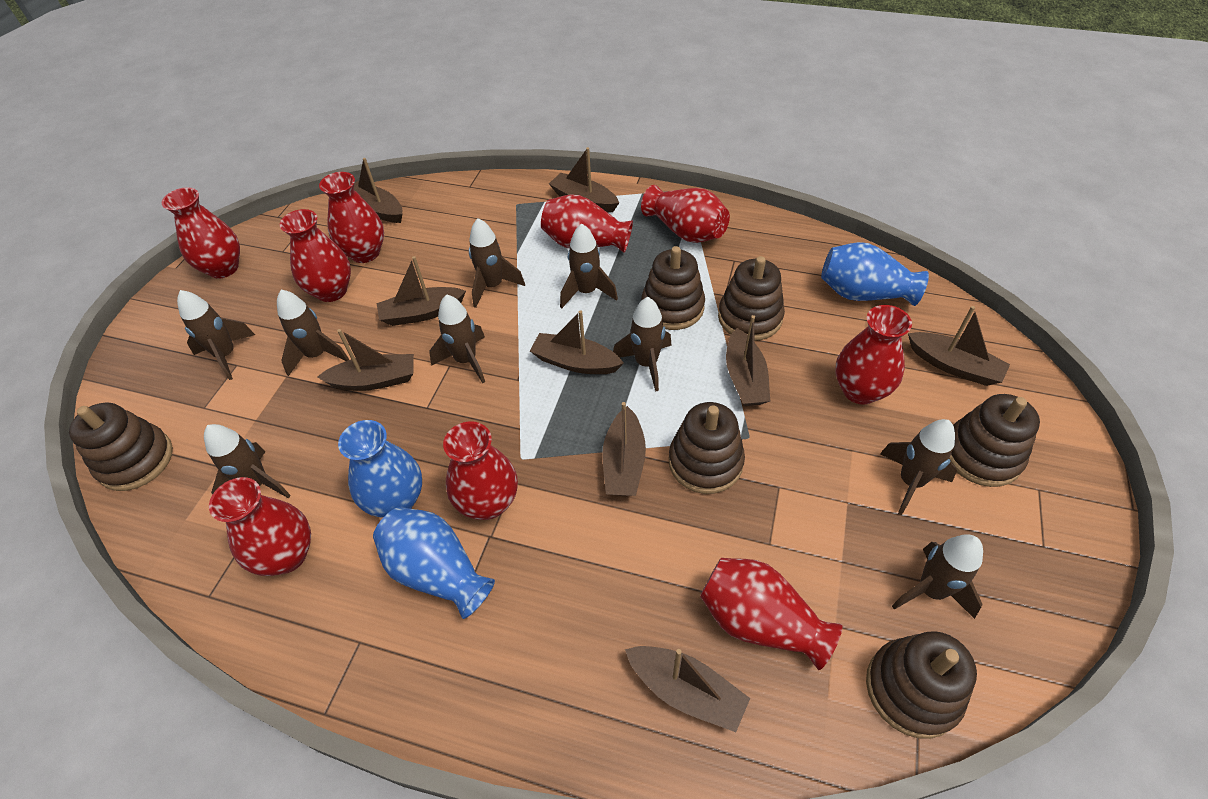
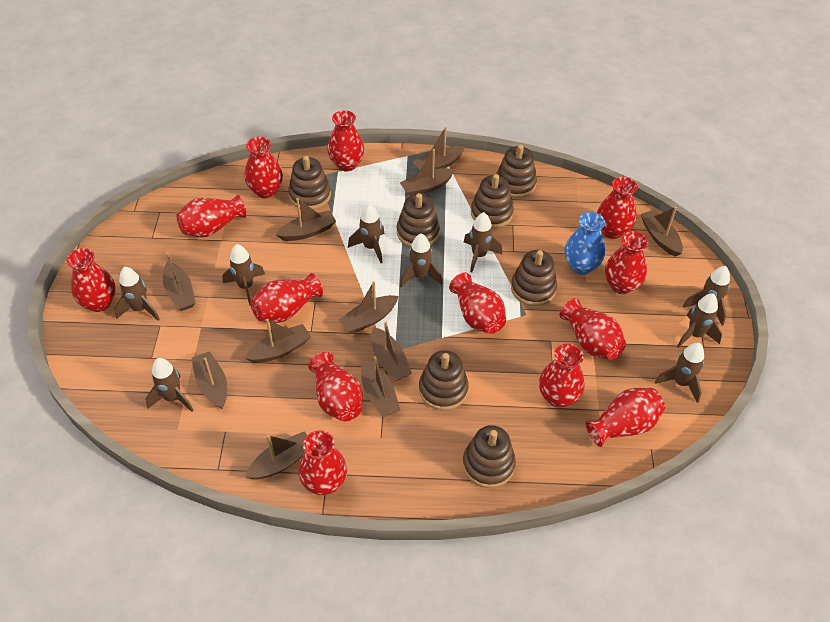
blue vase: [338,420,422,518] [373,507,495,619] [821,242,929,306] = 3 -> [564,212,605,275] = 1
brown boat: [317,329,414,391] [354,158,402,223] [377,256,466,326] [530,310,624,374] [549,147,619,212] [602,402,646,496] [625,646,750,732] [726,315,770,406] [908,306,1010,386] = 9 -> [163,253,195,311] [192,351,227,409] [245,319,311,363] [245,431,307,480] [276,198,336,241] [339,281,399,334] [361,356,401,417] [371,322,412,381] [400,149,455,196] [413,127,465,170] [641,207,683,257] = 11
brown stacking toy: [69,403,173,491] [641,246,705,330] [669,402,745,494] [718,256,785,341] [866,631,977,739] [949,394,1040,487] = 6 -> [288,156,331,210] [397,193,440,247] [419,350,469,411] [463,425,516,488] [471,174,514,229] [496,144,537,198] [511,250,557,306] = 7
red vase: [162,187,240,279] [209,477,311,576] [280,209,351,302] [319,172,384,263] [443,421,518,520] [541,194,633,253] [641,185,730,243] [700,558,842,670] [835,305,912,405] = 9 -> [66,248,116,312] [176,195,246,237] [244,137,283,198] [250,273,323,323] [298,430,347,495] [308,352,363,422] [327,110,365,172] [449,273,506,334] [539,344,585,408] [560,298,626,360] [586,388,665,447] [597,177,637,239] [605,231,648,294] = 13

